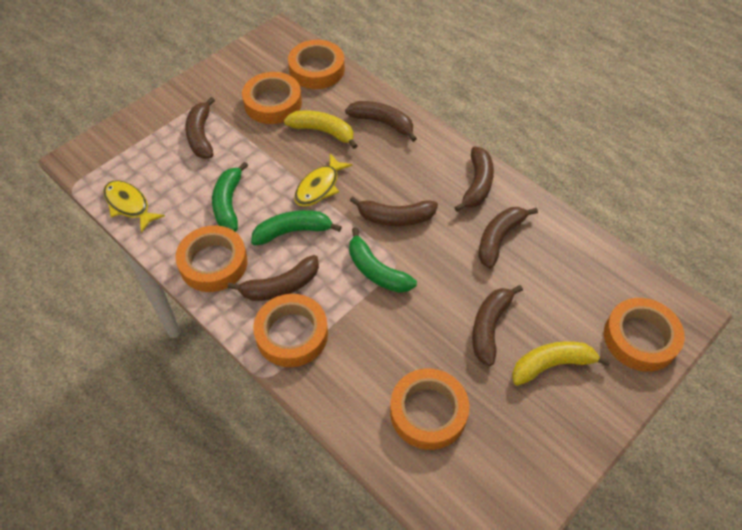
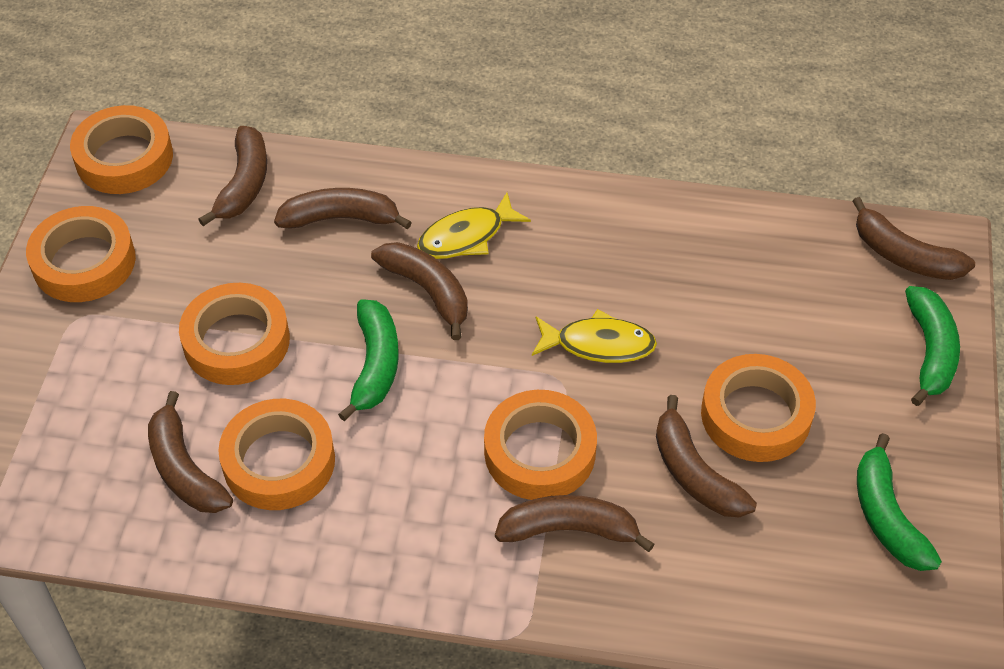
yellow banana: [284,110,358,149] [512,341,611,386] = 2 -> none = 0

